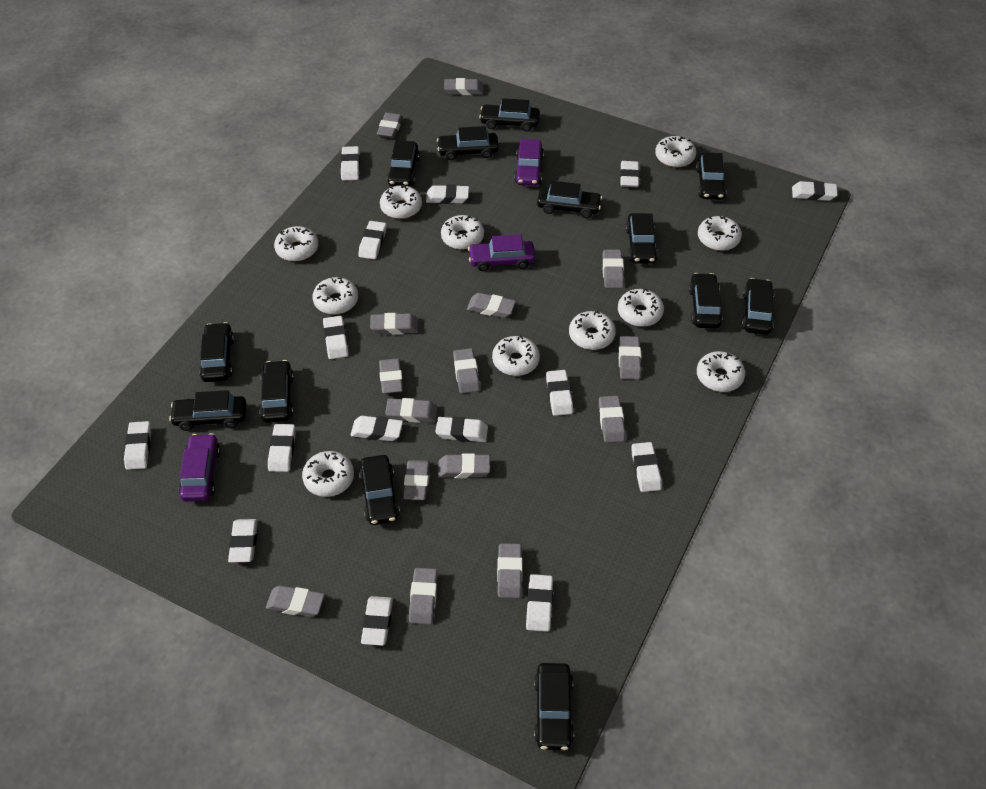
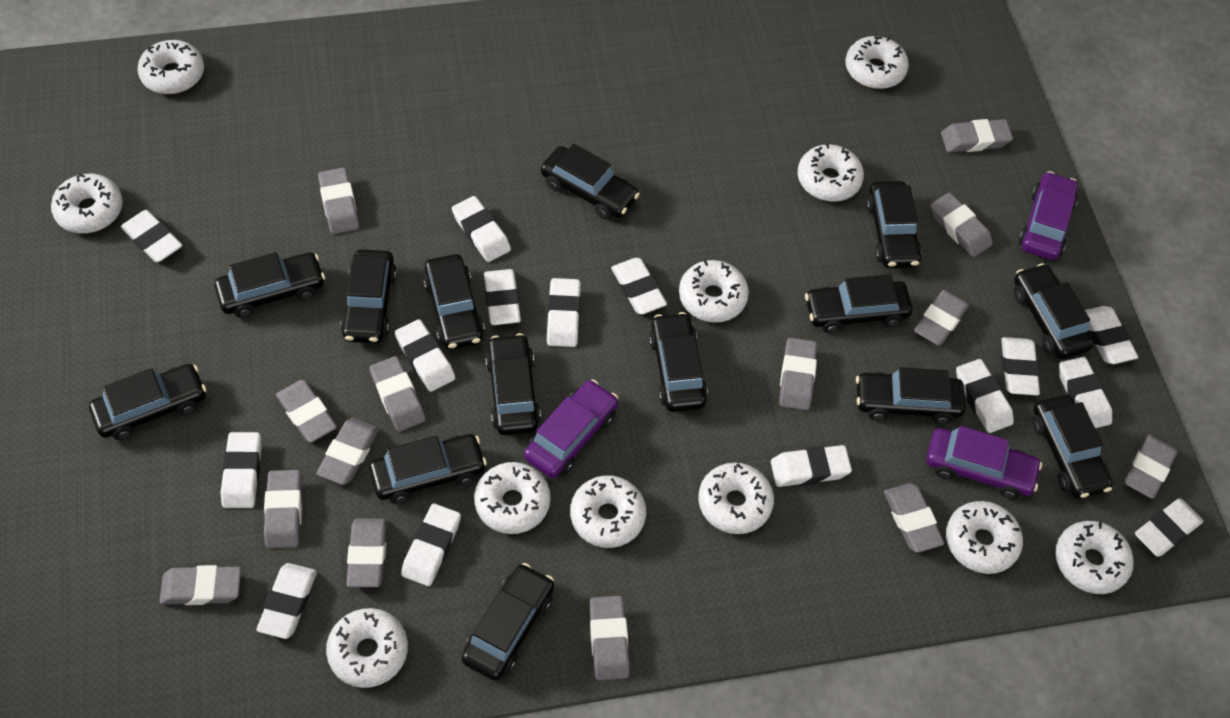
black car: [169,390,246,431] [199,322,234,382] [259,360,294,423] [359,455,400,525] [387,140,420,187] [437,126,499,160] [479,98,540,132] [534,663,574,750] [537,181,602,218] [625,213,658,264] [688,273,723,328] [695,153,727,200] [742,278,774,335] = 13 -> [89,364,206,440] [214,252,325,318] [340,249,397,343] [369,434,487,504] [423,254,485,350] [462,563,554,681] [485,333,541,435] [541,144,640,219] [649,312,708,412] [805,274,913,333] [856,367,965,424] [866,181,922,268] [1014,263,1094,359] [1032,395,1113,499] = 14
grey eraser: [266,585,325,617] [370,313,418,335] [377,113,403,138] [379,358,403,394] [385,398,438,423] [403,460,430,500] [409,568,438,624] [438,453,490,478] [444,78,483,95] [453,348,480,393] [467,293,516,318] [497,543,523,598] [599,396,625,443] [602,249,624,288] [619,336,641,380] = 15 -> [159,565,241,605] [264,470,302,548] [276,380,337,443] [316,418,379,485] [318,168,359,234] [346,518,387,587] [370,356,425,431] [589,596,630,680] [779,338,817,410] [884,483,945,553] [914,290,970,346] [930,192,993,257] [941,119,1013,152] [1125,434,1178,499] = 14

